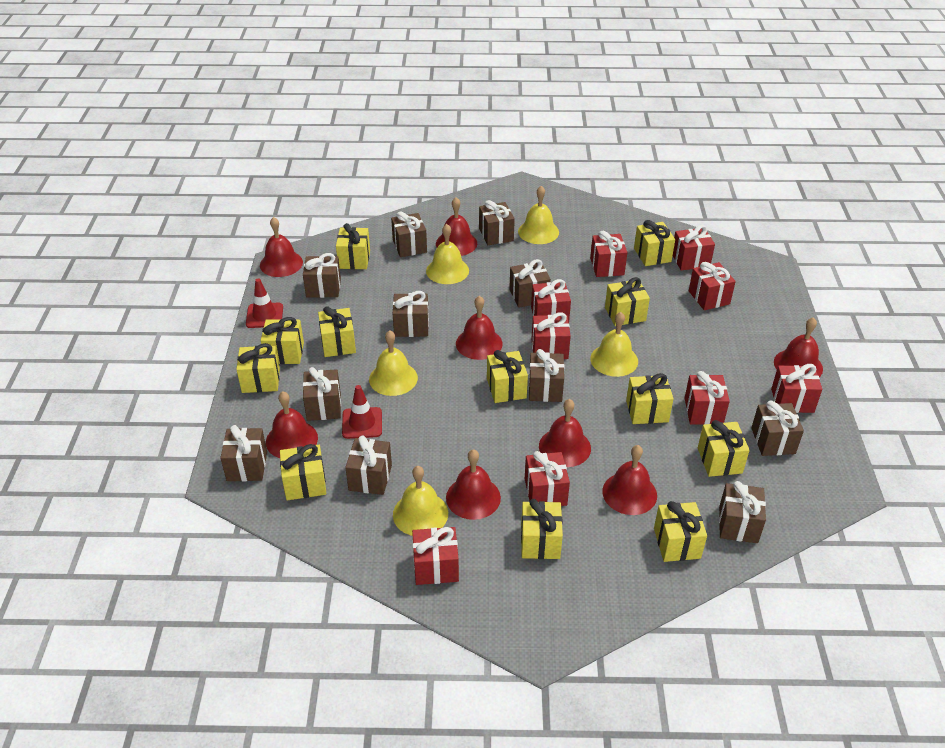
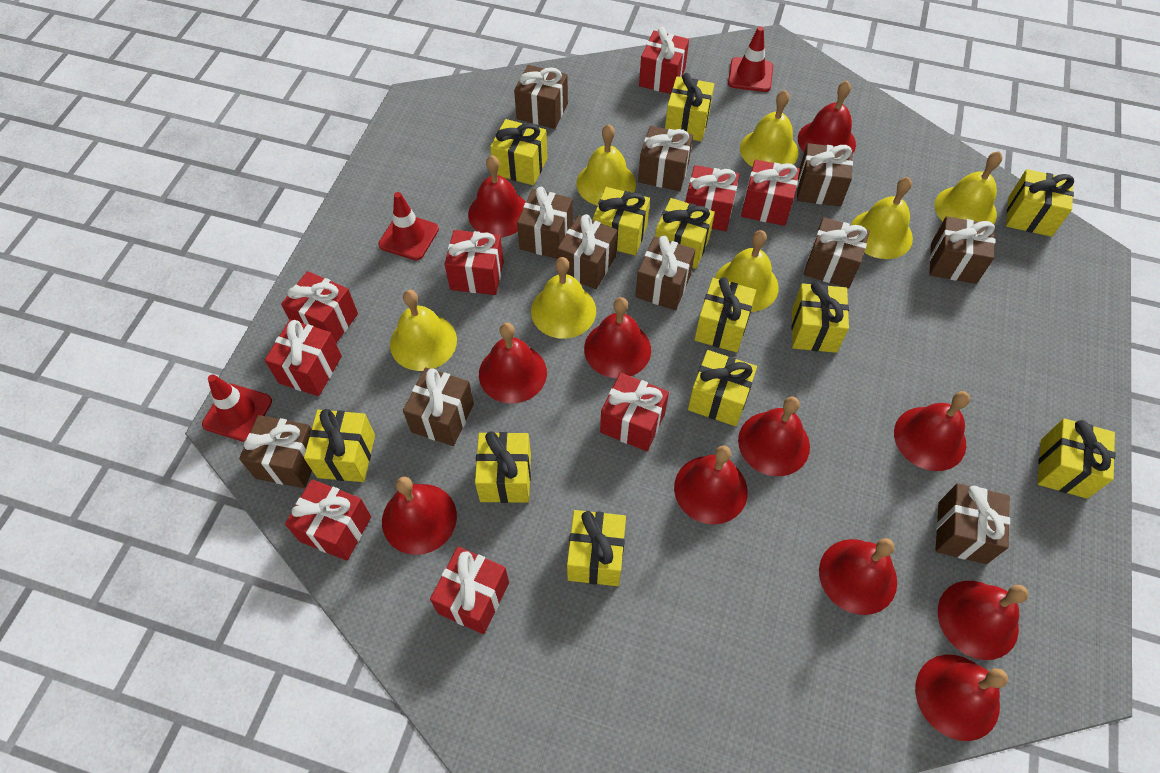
red bell: [260,217,303,277] [266,391,318,458] [436,197,477,256] [446,449,501,520] [456,296,503,360] [539,399,591,467] [602,445,657,515] [774,317,823,377] = 8 -> [382,477,457,555] [468,155,526,237] [479,323,547,403] [584,297,651,378] [674,446,748,524] [738,397,810,476] [798,81,856,154] [819,538,897,615] [894,391,970,471] [915,655,1008,741] [938,581,1029,660] = 11
red traffic cone: [246,279,283,328] [342,385,382,439] = 2 -> [202,374,272,442] [378,192,439,261] [728,26,773,92] = 3
yellow bell: [369,330,418,396] [393,466,448,536] [426,224,469,284] [518,186,559,244] [590,312,638,377] = 5 -> [390,290,457,371] [531,257,596,339] [576,124,636,206] [715,230,779,312] [740,90,798,167] [851,177,913,259] [935,151,1002,224] = 7

